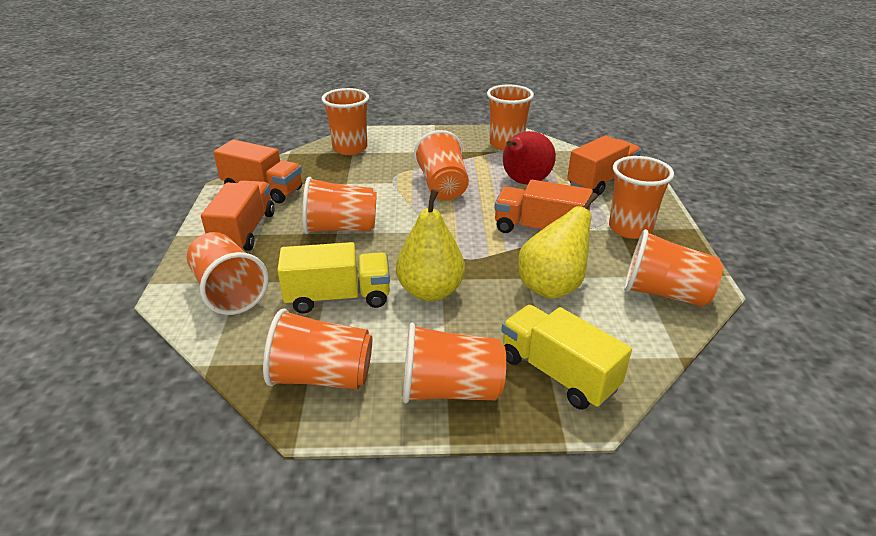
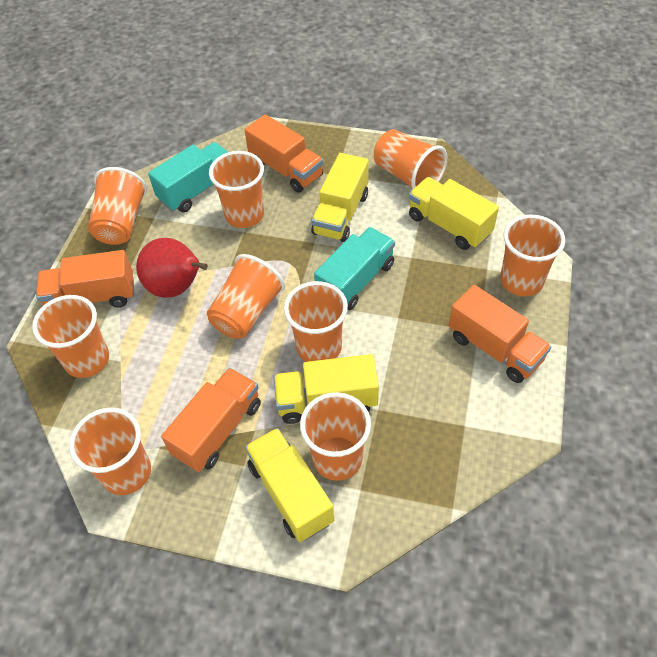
turquoise truck: none = 0 -> [148,142,228,213] [314,227,395,310] = 2
yellow pear: [396,189,465,301] [518,193,598,299] = 2 -> none = 0
yellow truck: [277,242,390,314] [502,305,632,410] = 2 -> [245,428,334,542] [273,354,379,424] [311,153,369,242] [409,177,499,250] = 4

